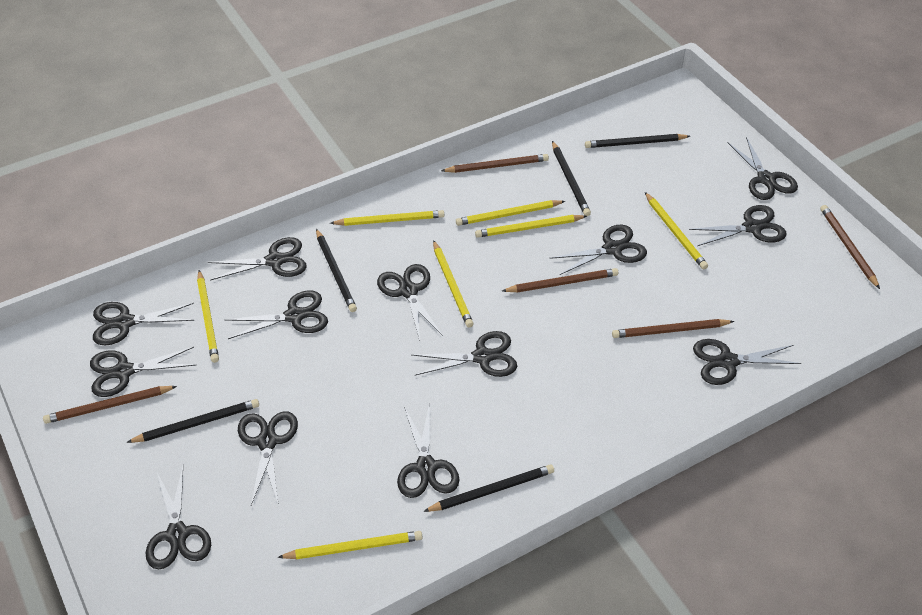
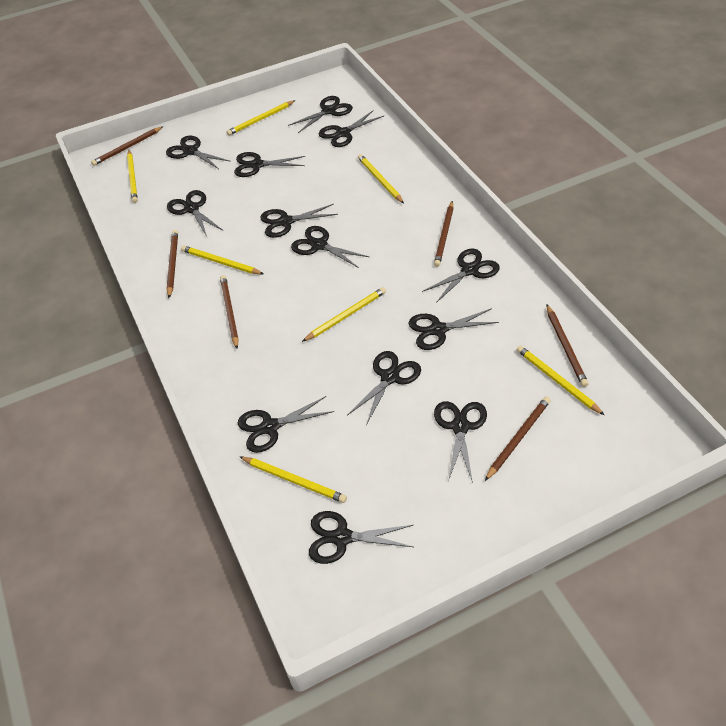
black pencil: [127,399,259,443] [316,229,357,312] [423,464,554,512] [552,141,591,216] [585,134,690,148] = 5 -> none = 0
brown pencil: [43,386,177,424] [441,154,549,173] [502,268,618,293] [612,319,734,338] [820,205,880,289] = 5 -> [91,127,163,166] [166,230,178,298] [220,275,239,349] [434,201,454,267] [485,396,551,481] [547,305,588,387] = 6

